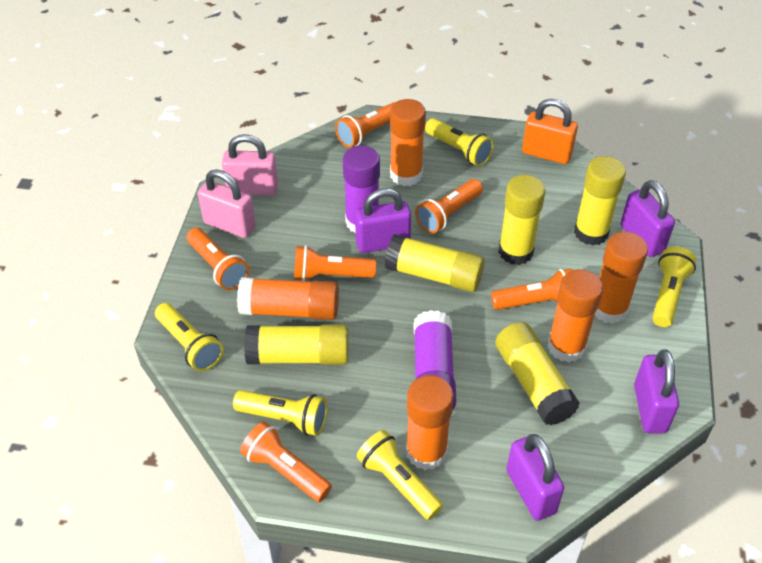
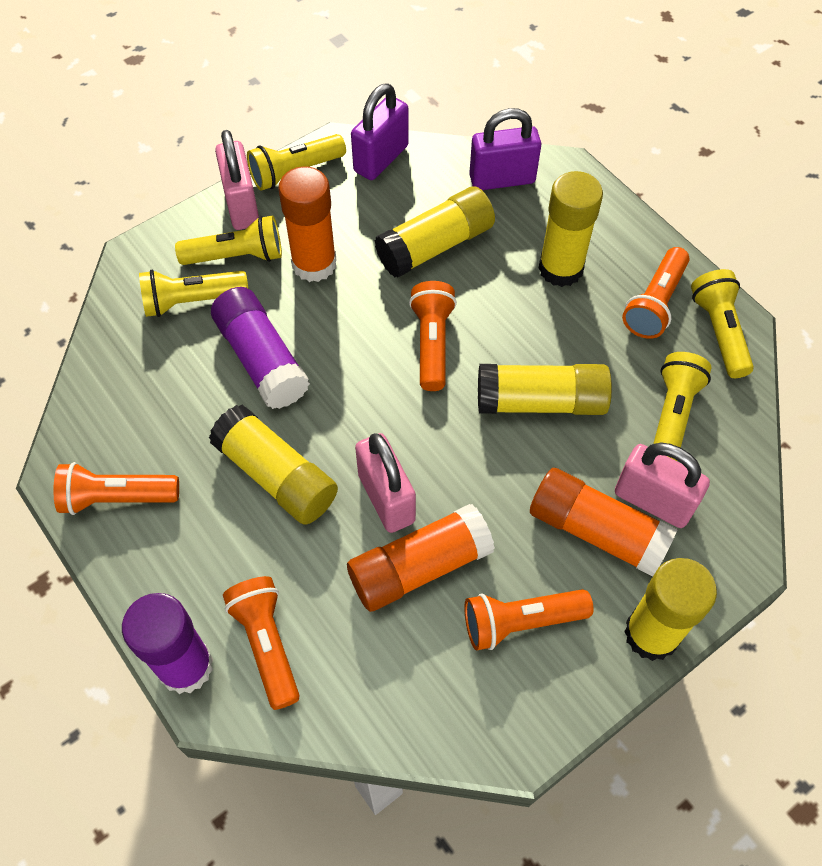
orange flashlight: [187,228,249,290] [240,422,332,502] [294,245,376,281] [335,102,395,148] [415,179,483,233] [491,269,572,310] = 6 -> [53,462,179,515] [223,576,300,710] [409,281,457,391] [464,589,594,650] [622,247,690,339] = 5
orange glue stick: [237,277,339,320] [390,99,426,186] [406,375,454,470] [547,269,603,363] [595,232,648,324] = 5 -> [278,166,337,282] [347,504,495,612] [530,468,678,577] = 3
orange padlock: [522,99,578,164] = 1 -> none = 0
pink padlock: [198,169,256,238] [222,134,278,196] = 2 -> [215,130,259,230] [355,433,416,533] [615,443,710,528] = 3
purple padlock: [355,188,411,253] [507,434,564,521] [621,180,675,257] [634,350,679,433] = 4 -> [351,83,409,180] [469,108,541,190] = 2

